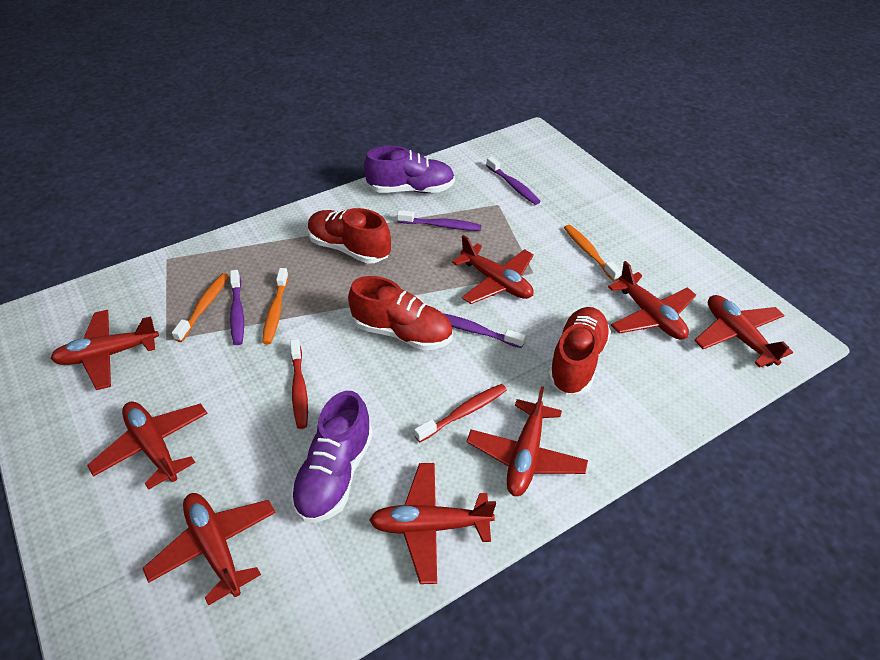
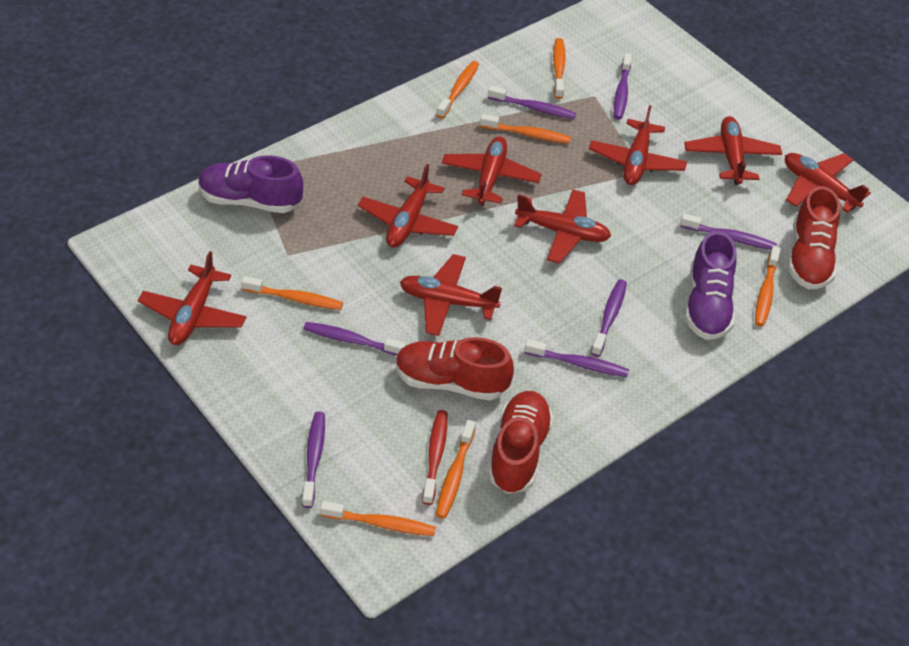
orange toothbrush: [172,273,229,342] [262,268,289,344] [564,225,621,281] = 3 -> [241,276,343,310] [320,501,436,536] [436,420,476,519] [437,61,479,119] [480,114,571,144] [553,38,566,99] [755,246,781,326] = 7
purple toothbrush: [230,270,244,345] [397,210,481,231] [443,313,525,348] [486,156,541,205] = 4 -> [302,412,325,508] [304,322,406,356] [488,86,576,119] [524,339,629,377] [591,279,627,357] [614,53,632,120] [680,214,777,250] = 7
red toothbrush: [290,339,308,429] [414,384,507,442] = 2 -> [422,410,448,505] = 1

